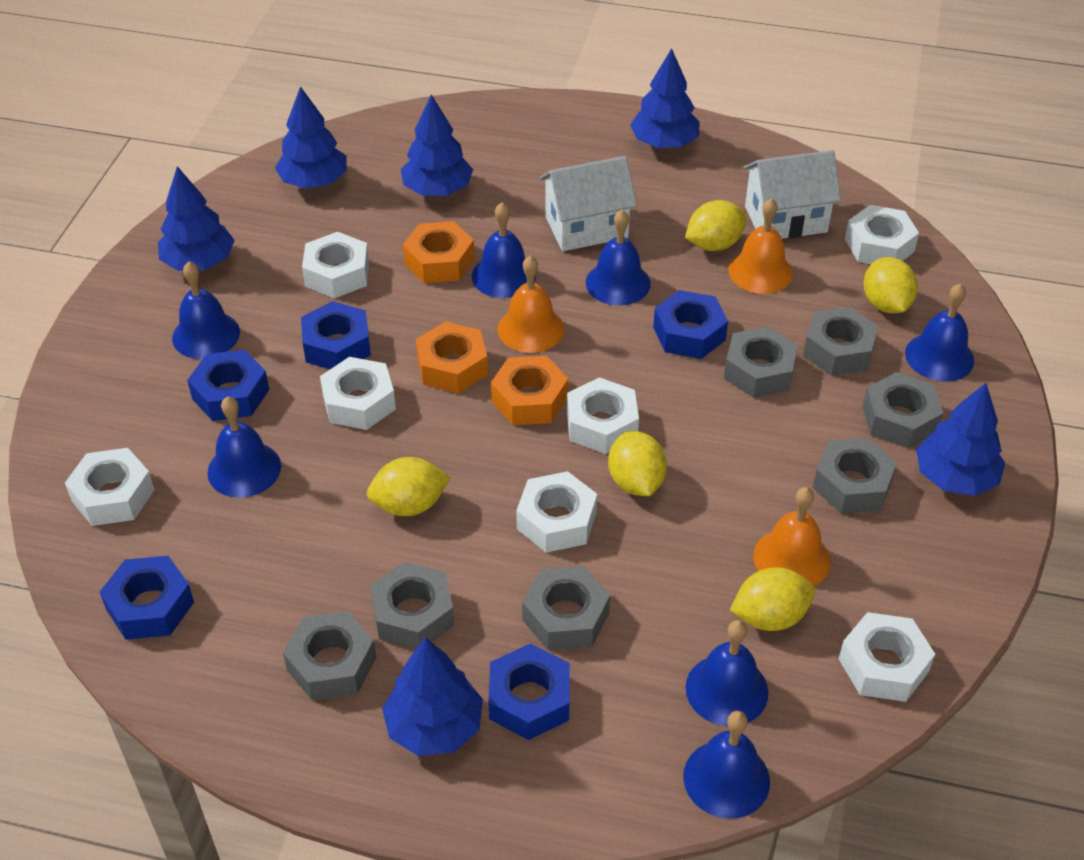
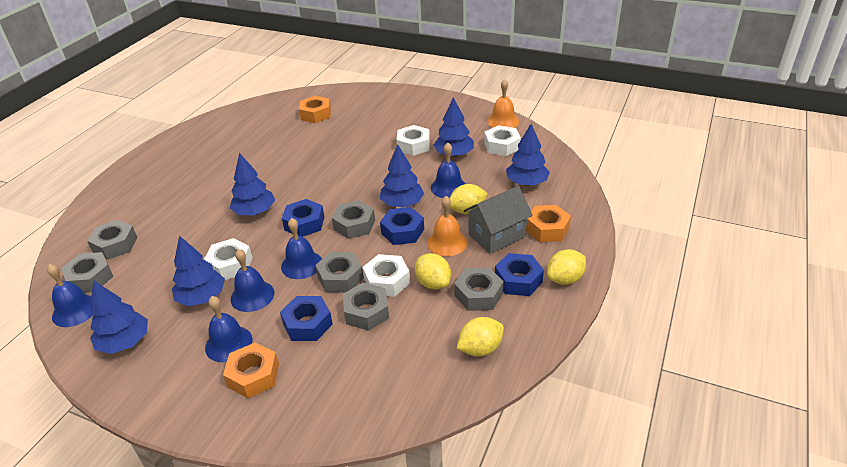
blue bell: [172,262,240,359] [207,396,281,498] [472,203,536,298] [586,210,650,305] [683,711,770,819] [686,620,769,726] [905,283,974,382] = 7 -> [47,264,93,327] [205,296,253,362] [230,249,274,312] [281,218,322,279] [431,143,466,198] = 5
blue nut: [100,556,194,640] [187,350,269,421] [301,301,371,369] [488,643,570,740] [653,290,728,359] = 5 -> [280,296,333,341] [282,199,324,237] [380,207,424,245] [495,253,544,296] = 4
grey house: none = 0 -> [464,186,533,254] = 1
grey nut: [283,611,376,700] [370,562,454,649] [522,566,610,650] [724,326,798,398] [803,307,878,376] [813,438,897,514] [862,372,943,448] = 7 -> [61,252,113,292] [87,220,137,260] [315,252,364,293] [332,200,375,239] [343,283,389,331] [454,267,504,311] = 6
orange bell: [498,255,564,353] [728,198,793,294] [753,487,830,586] = 3 -> [427,196,467,256] [487,79,519,128] = 2
white house: [539,156,637,251] [743,150,841,239] = 2 -> none = 0
white nut: [65,448,155,526] [302,232,369,298] [320,357,396,430] [516,471,597,553] [567,377,639,454] [839,612,935,702] [845,205,919,264] = 7 -> [204,238,253,280] [363,254,410,297] [397,125,430,156] [484,125,521,156] = 4
yellow lemon: [367,457,451,516] [608,431,667,496] [685,200,747,251] [730,567,815,631] [864,257,918,314] = 5 -> [415,253,451,290] [450,184,488,214] [457,317,504,357] [547,249,586,285] = 4

